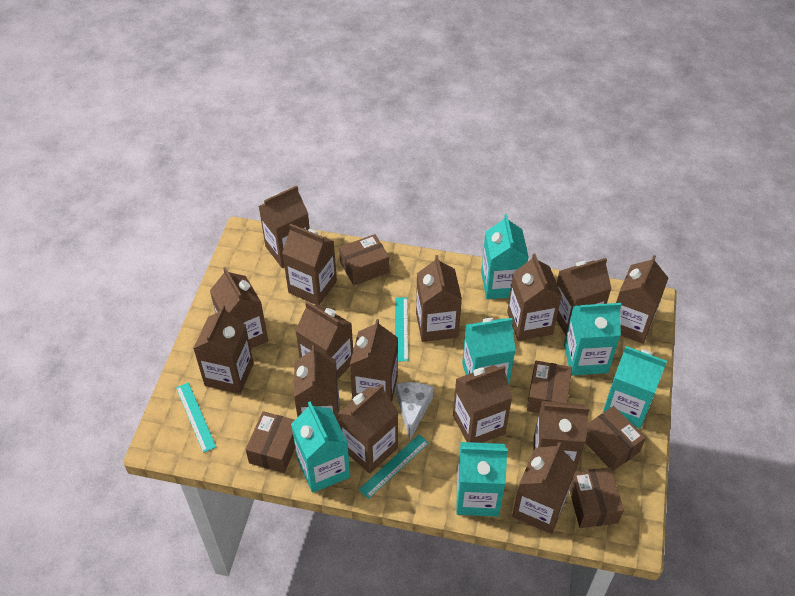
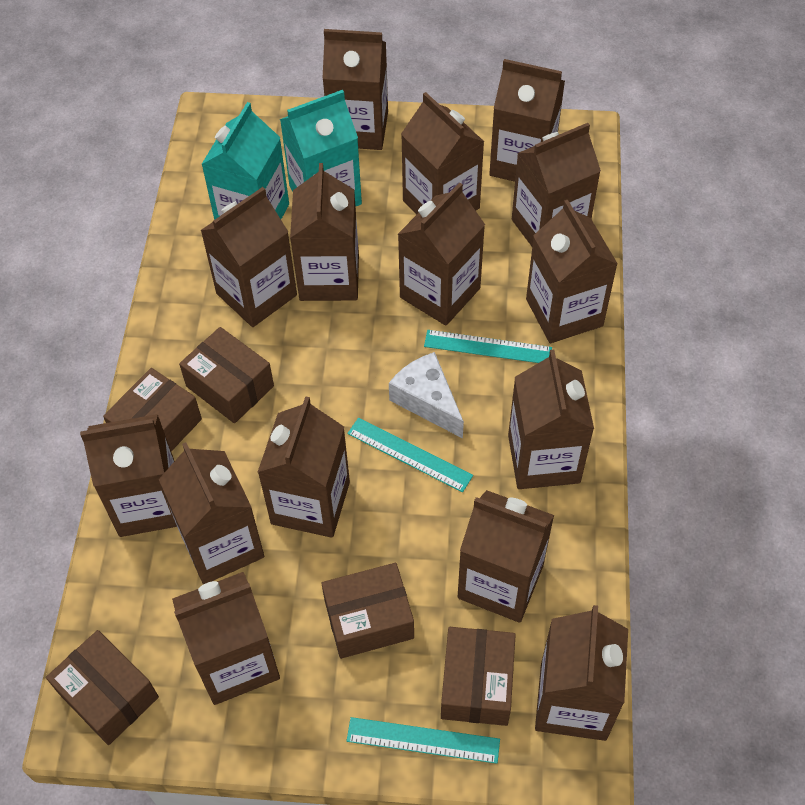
turquoise carton: [291,402,350,493] [456,442,508,517] [462,318,516,384] [481,214,529,299] [564,303,621,375] [603,346,667,429] = 6 -> [201,102,289,220] [280,90,362,207] = 2

